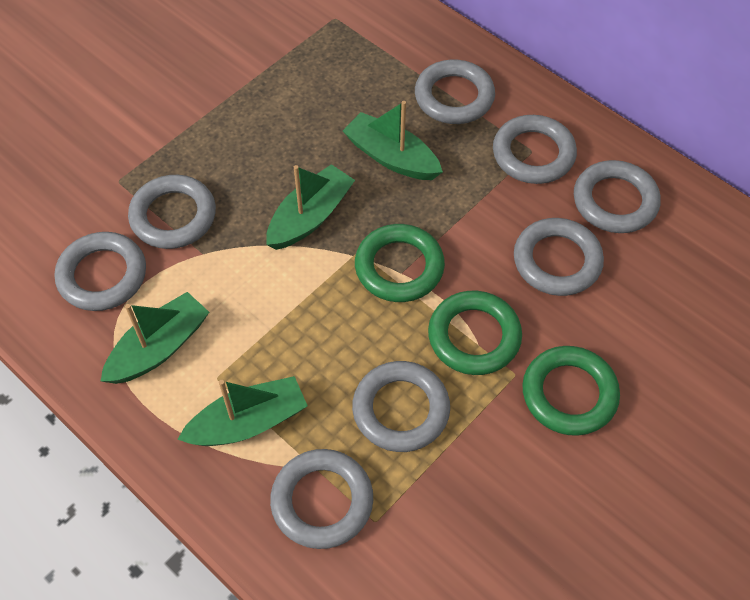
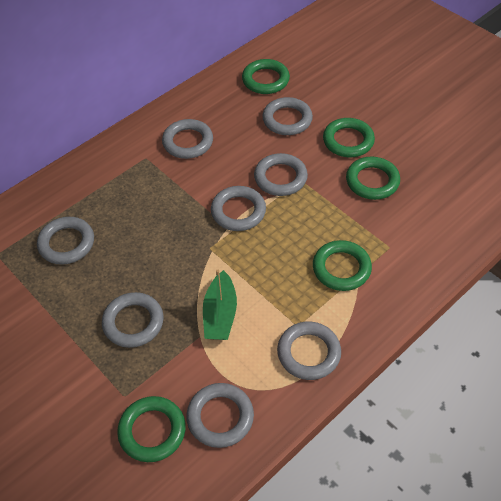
green boat: [101,292,209,384] [177,376,308,446] [266,164,355,250] [343,101,443,180] = 4 -> [203,270,237,340] = 1
green ring: [355,224,445,302] [428,291,522,375] [523,346,620,436] = 3 -> [117,396,186,462] [242,59,290,94] [313,240,372,291] [323,118,375,157] [346,157,400,200] = 5

